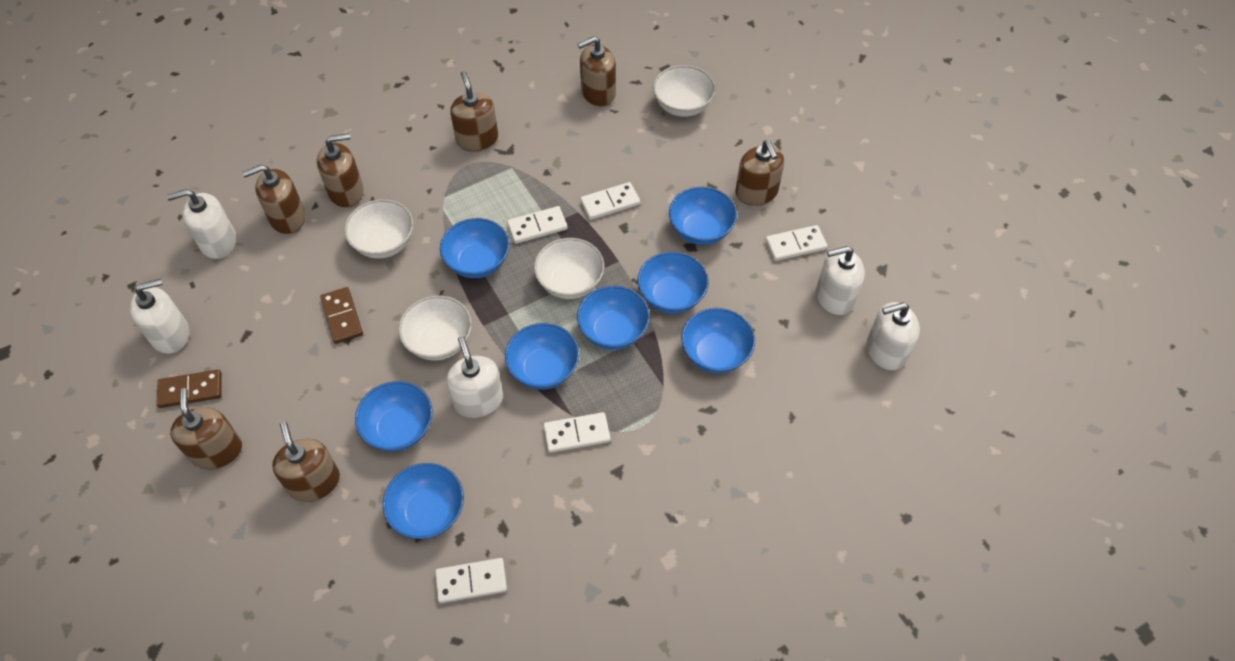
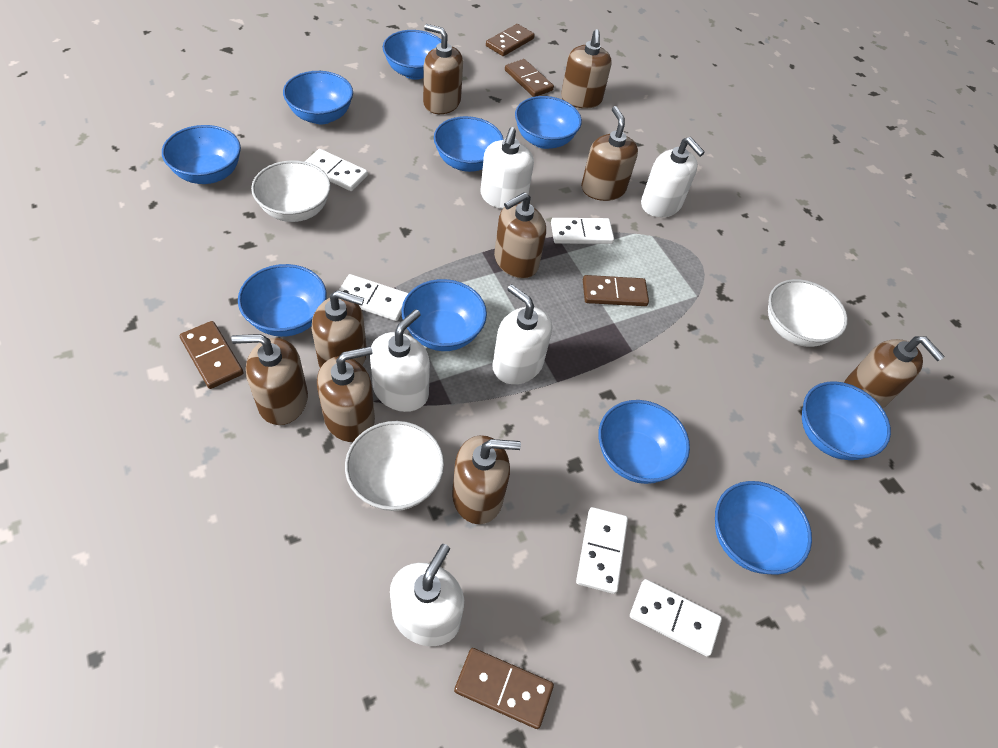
blue bowl: [355,381,433,452] [383,463,464,539] [440,218,510,278] [505,323,580,390] [577,286,650,350] [638,251,709,314] [669,187,737,245] [681,308,755,374] = 8 -> [162,125,241,184] [238,264,327,337] [283,71,353,124] [383,30,441,80] [402,279,487,351] [434,116,504,172] [515,96,582,149] [598,400,690,484] [715,481,812,575] [802,381,891,460] = 10
brown domino: [156,370,222,408] [320,287,363,344] = 2 -> [180,321,244,389] [454,648,554,729] [486,24,535,56] [505,59,554,97] [583,275,649,306] = 5
brown soap dispenser: [170,388,242,470] [242,165,306,234] [272,421,340,502] [317,133,364,208] [450,71,498,151] [578,37,616,107] [736,140,784,206] = 7 -> [231,334,308,425] [312,290,366,368] [317,346,375,442] [423,24,463,114] [452,435,521,524] [494,192,546,279] [561,29,612,109] [581,106,638,201] [844,336,945,408] = 9
white bowl: [344,199,414,259] [398,296,472,360] [534,238,604,299] [653,65,716,117] = 4 -> [251,160,331,222] [345,421,444,511] [768,279,848,347] = 3

